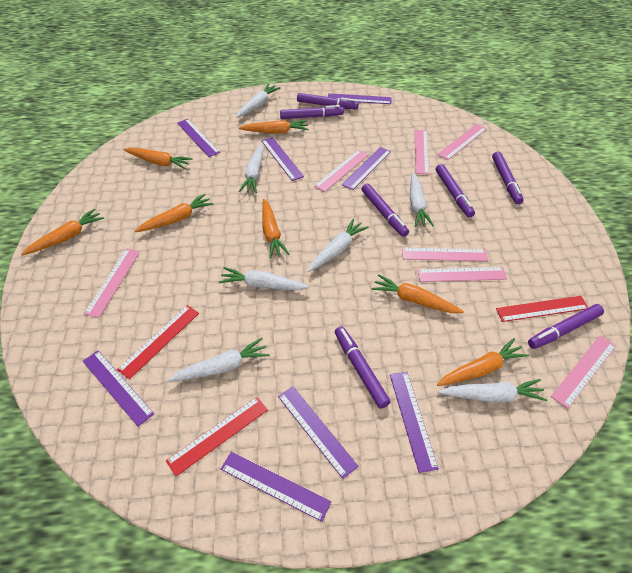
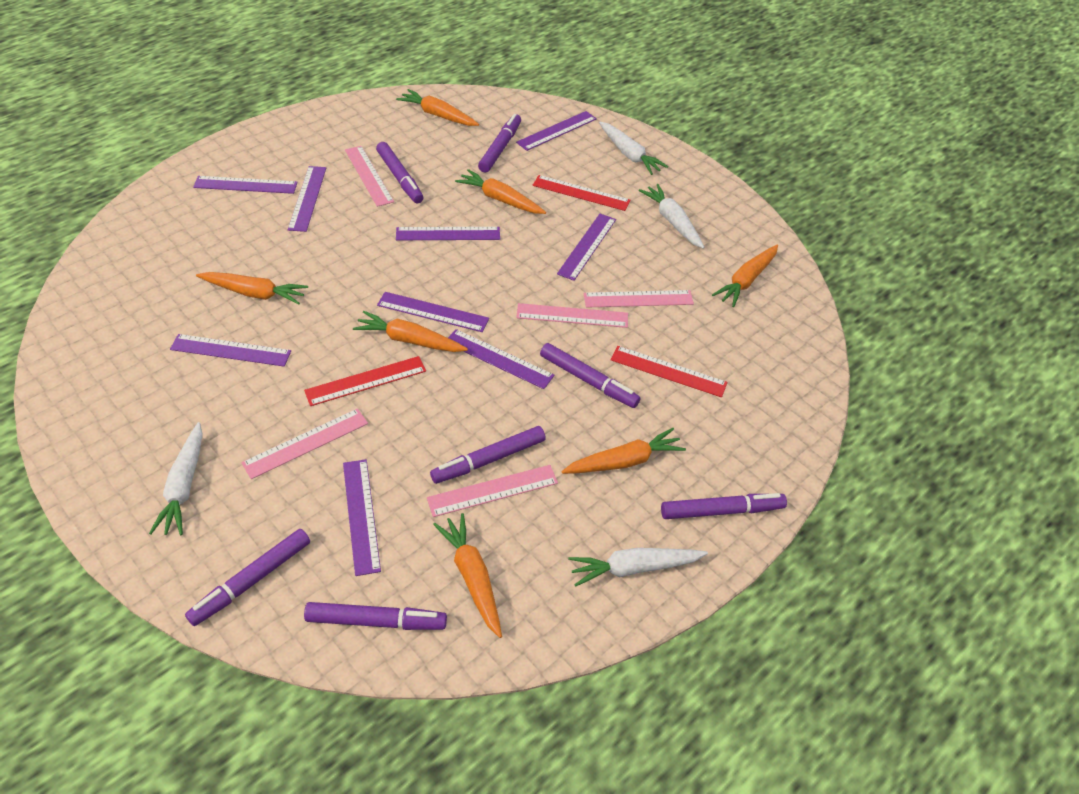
pink ruler: [84,248,140,318] [314,150,368,192] [402,248,488,261] [415,130,429,175] [417,267,507,282] [437,124,487,160] [551,336,616,409] = 7 -> [241,408,368,479] [345,146,394,207] [427,465,558,517] [516,303,628,328] [584,290,694,308] = 5
purple ruler: [83,350,154,426] [177,119,220,157] [221,451,331,522] [261,137,304,181] [278,386,359,479] [328,93,392,104] [342,147,391,190] [390,372,439,473] = 8 -> [170,334,291,367] [193,176,298,194] [288,166,326,232] [343,459,381,576] [377,292,489,332] [396,227,500,240] [448,329,555,389] [516,111,597,151] [557,214,616,281] = 9
white carrot: [168,338,270,382] [219,267,310,290] [236,84,281,118] [239,144,263,193] [308,219,369,272] [410,172,434,227] [438,379,548,402] = 7 -> [149,422,203,535] [568,548,708,587] [599,122,668,175] [639,184,704,249] = 4

